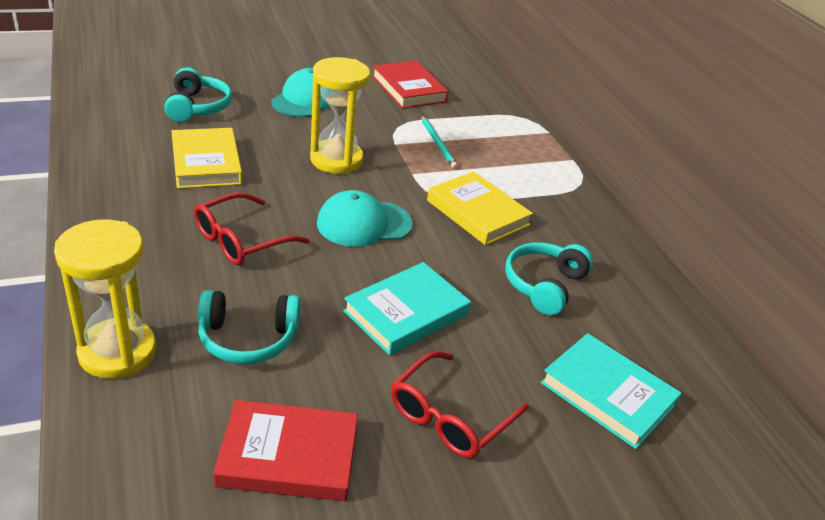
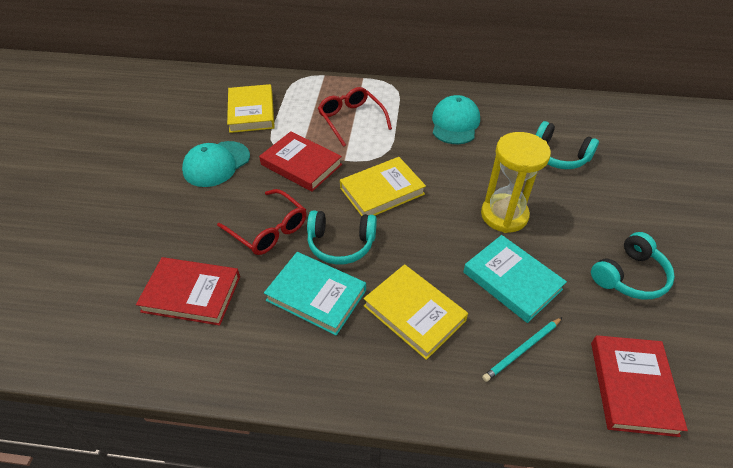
red book: [213,400,358,501] [372,61,449,108] = 2 -> [136,257,240,326] [259,131,342,192] [591,335,688,437] = 3
yellow book: [172,128,242,189] [427,171,533,245] = 2 -> [227,84,275,133] [340,157,426,216] [364,264,468,360] = 3
yellow hourglass: [54,219,156,379] [310,57,370,174] = 2 -> [481,132,551,233] = 1

